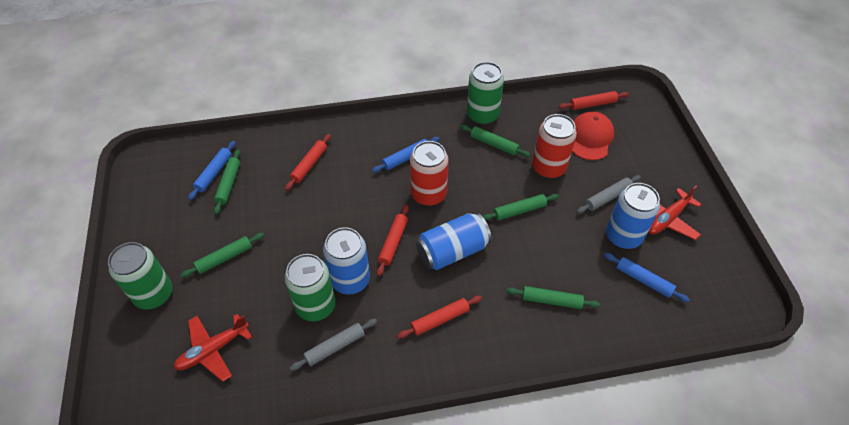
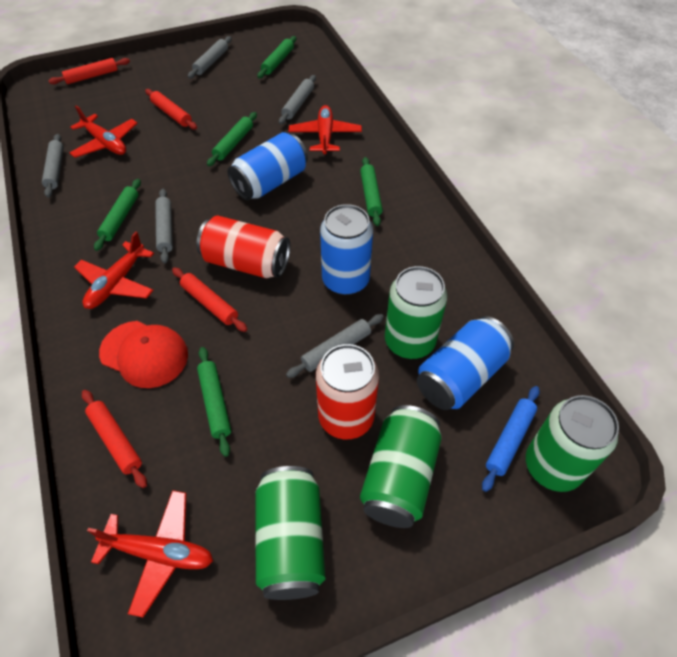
blue rolling pin: [188,141,236,200] [372,137,440,173] [604,253,690,302] = 3 -> [482,386,540,492] = 1
green can: [108,242,172,310] [284,254,336,321] [467,62,504,125] = 3 -> [255,466,325,600] [360,405,442,528] [385,266,447,359] [526,395,619,492] = 4
grey rolling pin: [290,319,377,371] [577,175,641,213] = 2 -> [42,134,64,197] [155,189,173,263] [188,36,232,79] [279,75,316,124] [286,314,384,378] = 5
red plane: [174,314,252,382] [648,186,701,240] = 2 -> [70,105,137,158] [74,232,154,309] [87,490,213,617] [289,105,362,155] = 4

